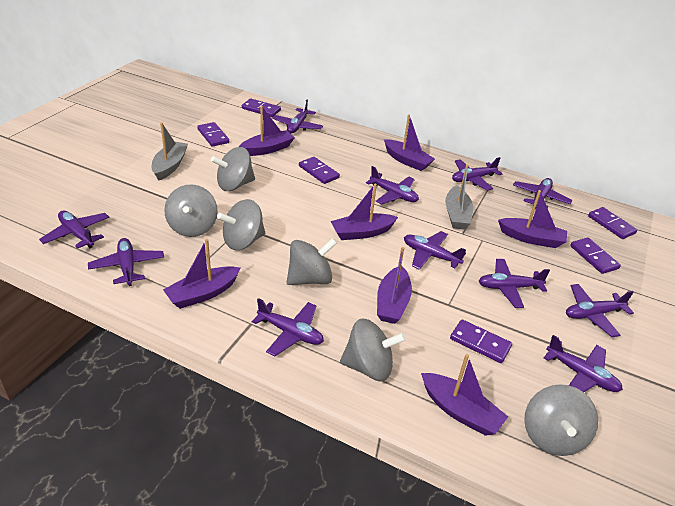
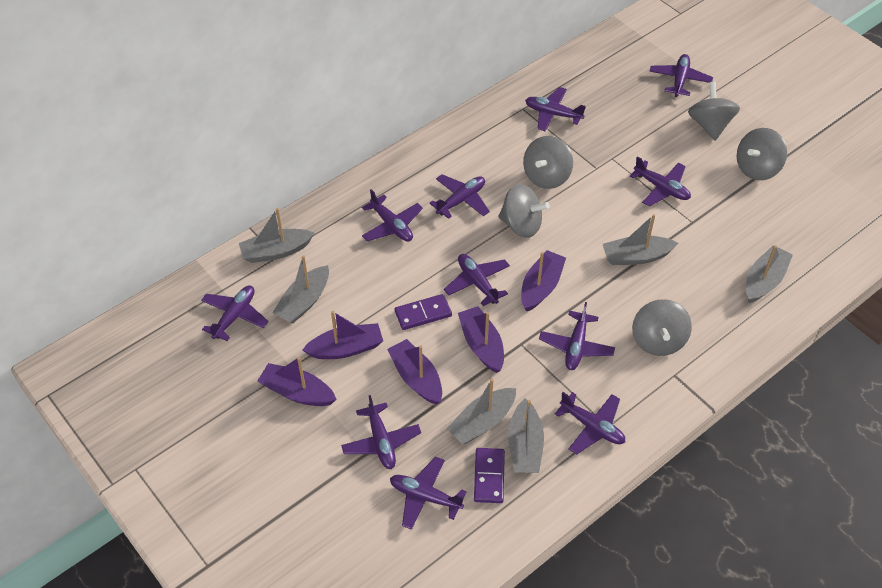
grey boat: [152,122,188,181] [445,164,473,229] = 2 -> [239,208,314,263] [272,255,329,324] [447,379,516,444] [508,398,544,473] [603,214,678,265] [746,245,793,303] = 6
grey spinning top: [164,184,218,237] [211,147,255,191] [217,199,265,250] [286,238,337,285] [340,318,406,381] [524,384,598,456] = 6 -> [498,184,550,238] [523,136,573,189] [632,299,692,356] [688,82,740,140] [737,128,787,180] = 5
purple boat: [163,239,240,309] [239,106,295,156] [331,184,398,240] [377,247,412,324] [384,114,435,171] [421,354,508,436] [498,190,567,248] = 7 -> [258,357,337,406] [302,311,383,359] [387,339,442,404] [458,306,504,373] [521,250,566,311] = 5
purple domino: [197,122,229,147] [242,98,281,117] [299,157,340,184] [450,319,512,363] [570,238,621,274] [588,207,638,239] = 6 -> [395,294,452,330] [474,448,505,503] = 2

